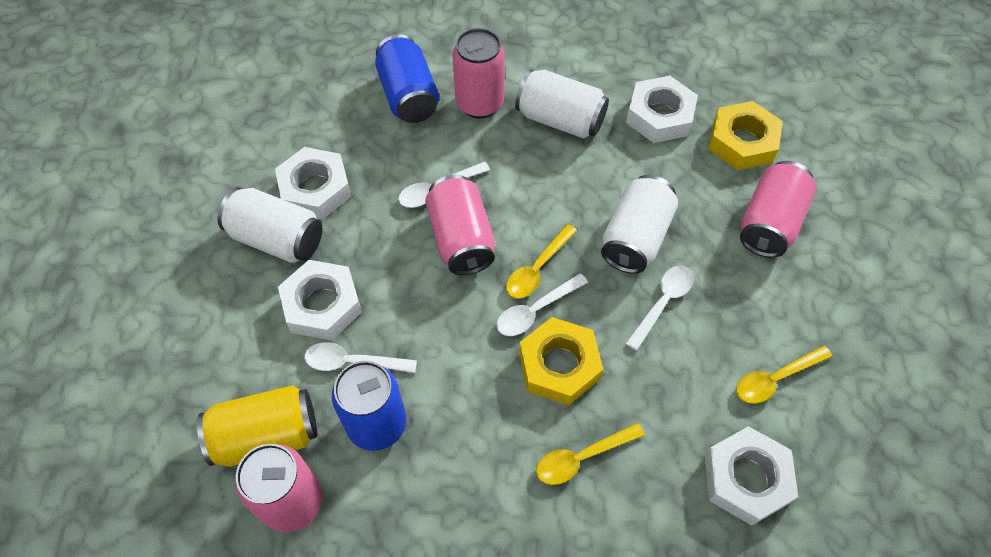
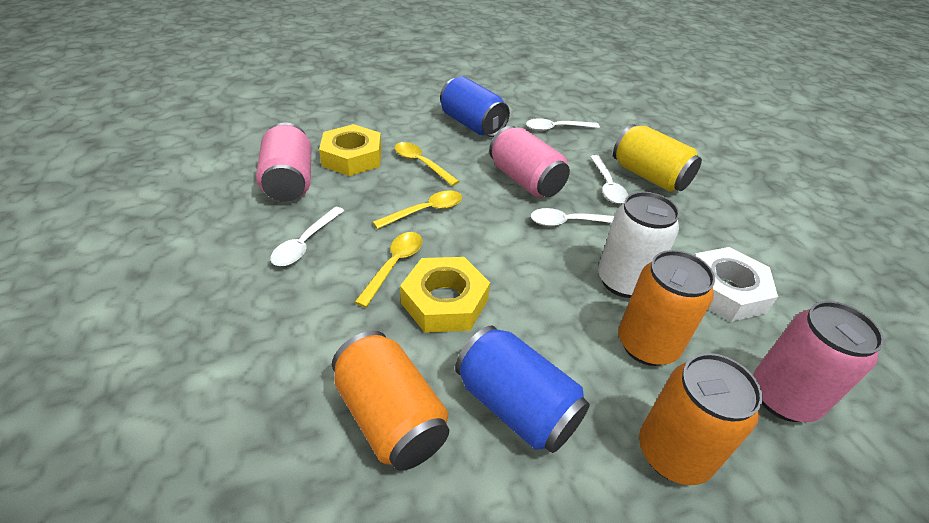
orange can: none = 0 -> [332,330,449,471] [618,250,715,366] [639,353,763,485] = 3
pink can: [235,444,322,533] [425,175,495,275] [452,28,505,118] [740,161,817,258] = 4 -> [256,122,311,202] [489,126,570,197] [753,301,884,422] = 3
white can: [217,187,322,263] [515,69,609,139] [601,175,678,274] = 3 -> [598,192,680,298] = 1
white nut: [275,147,352,220] [278,260,362,341] [626,76,698,143] [705,426,798,526] = 4 -> [695,247,778,322] = 1

